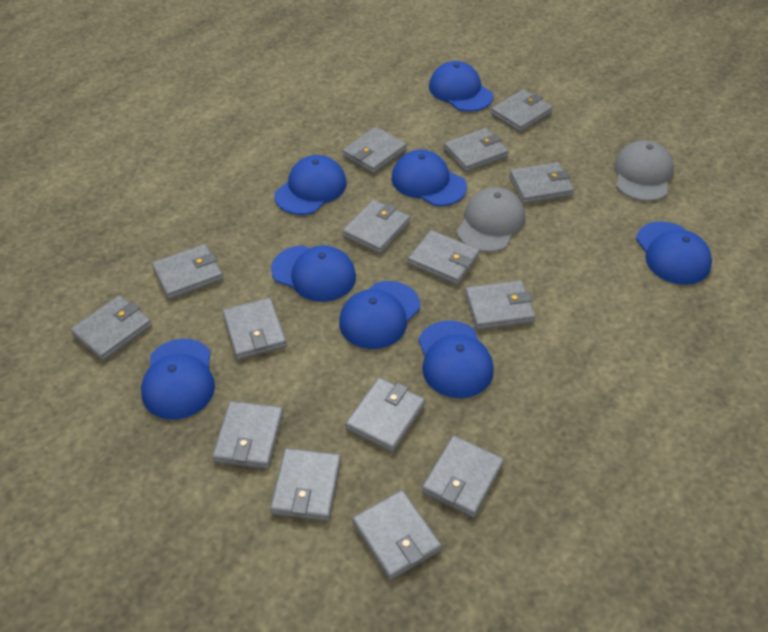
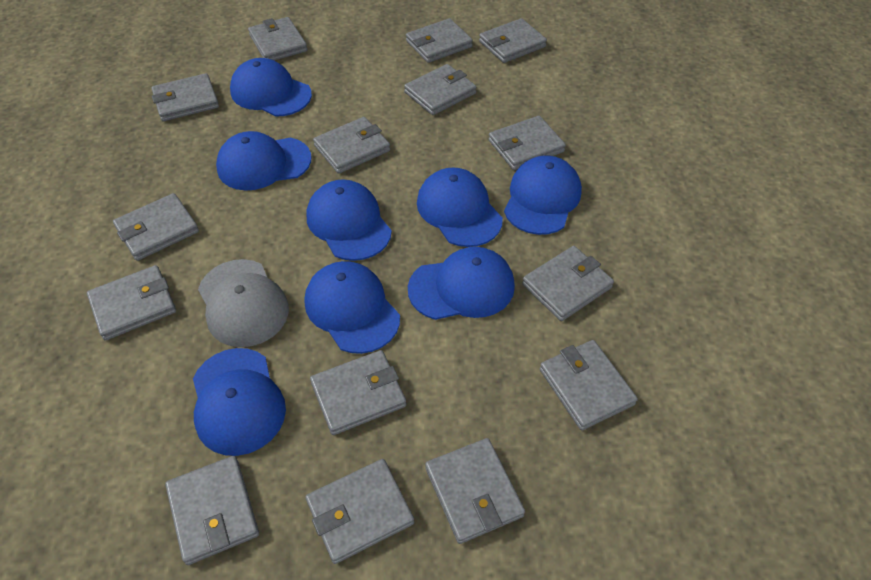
grey cap: [457,187,525,252] [614,140,674,201] = 2 -> [198,259,289,347] = 1

